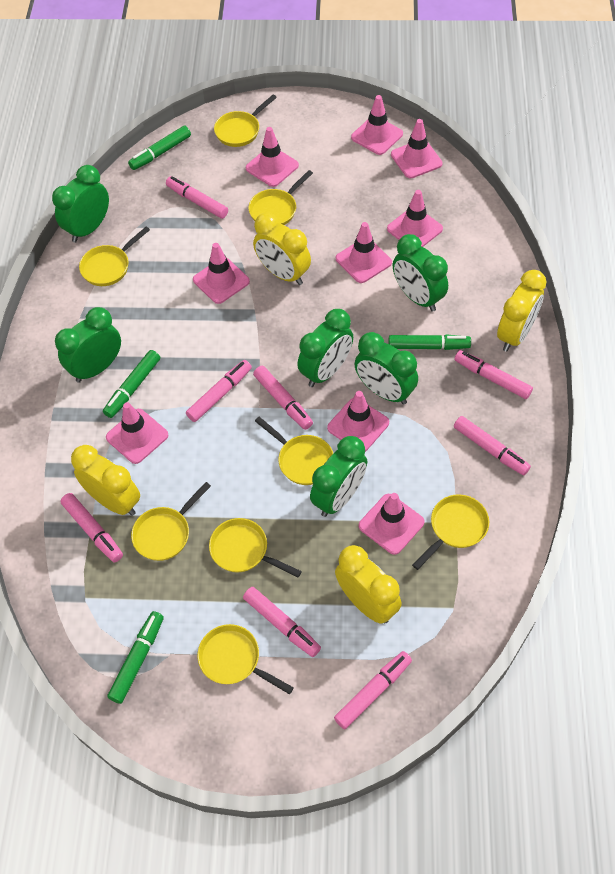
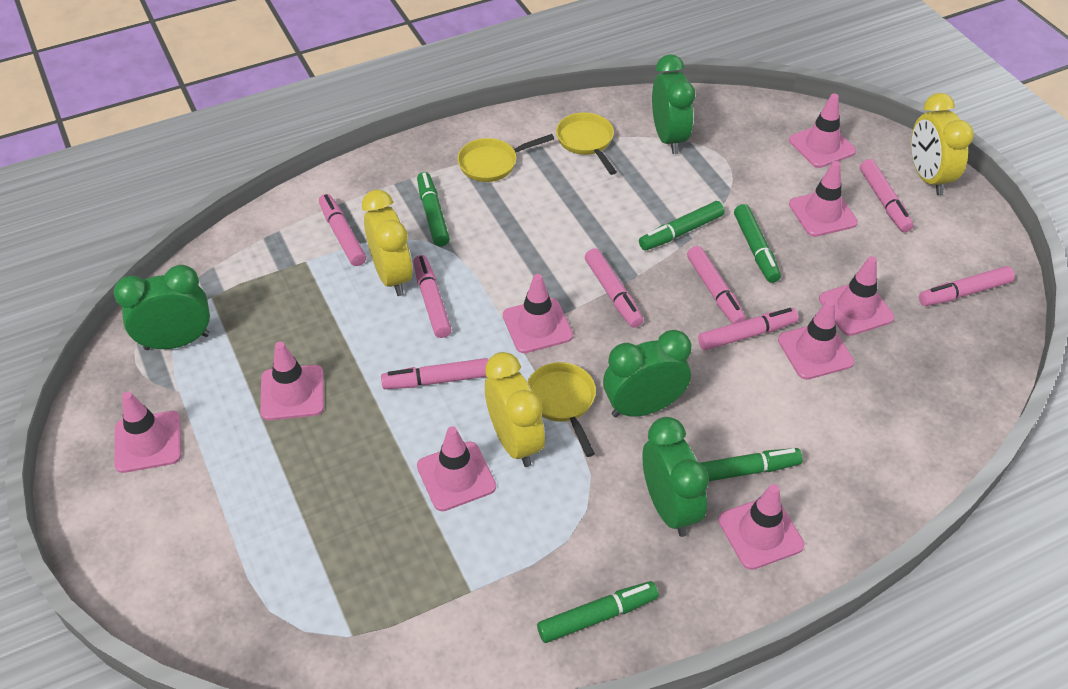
green clock: [52,165,109,243] [55,307,121,383] [297,309,353,387] [310,436,367,517] [354,332,418,405] [393,234,448,312] = 6 -> [114,265,210,350] [603,330,691,418] [642,417,709,537] [652,54,695,154] = 4
green marker: [103,350,160,418] [107,611,164,704] [128,126,191,170] [389,334,471,350] = 4 -> [417,172,450,246] [537,581,659,643] [639,201,725,251] [701,448,803,481] [734,204,781,283] = 5
yellow clock: [71,445,140,516] [253,213,311,285] [335,545,402,624] [497,270,547,352] = 4 -> [362,189,413,296] [485,352,545,467] [911,93,974,195] = 3
yellow pan: [79,226,150,286] [131,482,211,561] [198,624,294,695] [209,518,302,577] [214,94,277,147] [248,170,313,225] [255,417,333,485] [412,494,489,570] = 8 -> [457,134,554,182] [527,362,596,457] [556,112,617,175] = 3

